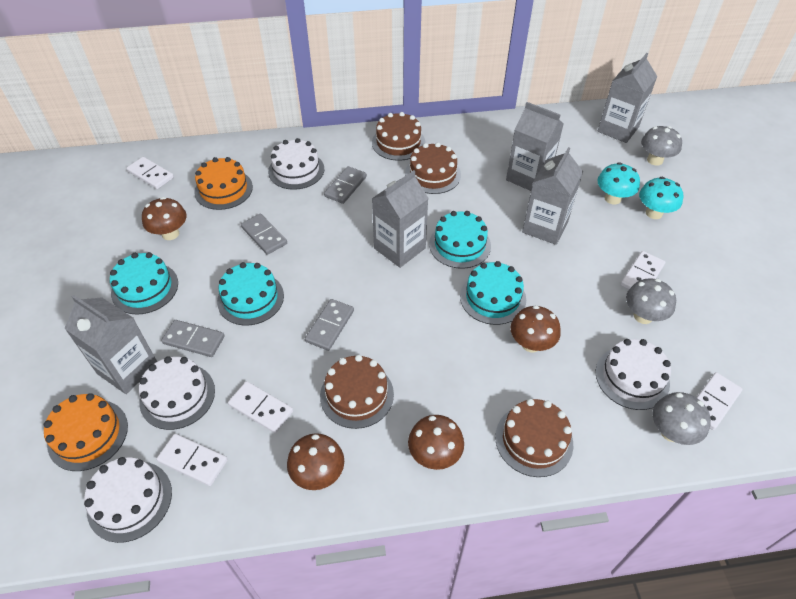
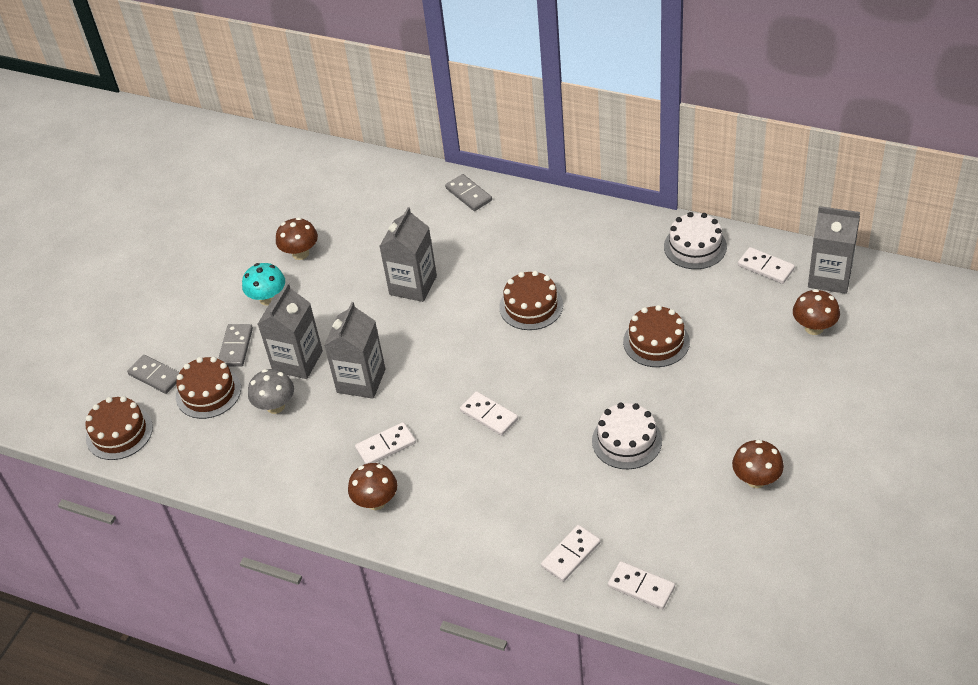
grey carton: [64,295,157,394] [372,170,429,268] [506,102,564,191] [522,147,583,245] [597,53,657,143] = 5 -> [258,283,323,379] [324,302,386,398] [379,207,437,302] [808,206,860,294] = 4
grey domino: [161,320,225,357] [241,214,287,255] [305,299,354,351] [324,166,367,204] = 4 -> [127,355,179,394] [218,324,253,367] [445,174,492,211] = 3
grey mushroom: [626,278,676,324] [641,126,682,166] [653,392,711,445] = 3 -> [248,369,294,414] = 1
orange cake: [44,393,128,471] [194,157,253,210] = 2 -> none = 0
turquoise cake: [110,252,178,315] [217,262,284,325] [429,211,491,269] [460,261,526,325] = 4 -> none = 0
turquoise mushroom: [597,162,640,205] [639,177,683,219] = 2 -> [242,263,285,306] = 1
white cake: [84,457,172,543] [139,356,215,430] [268,138,324,190] [596,339,671,410] = 4 -> [592,403,662,469] [664,212,727,269] = 2

